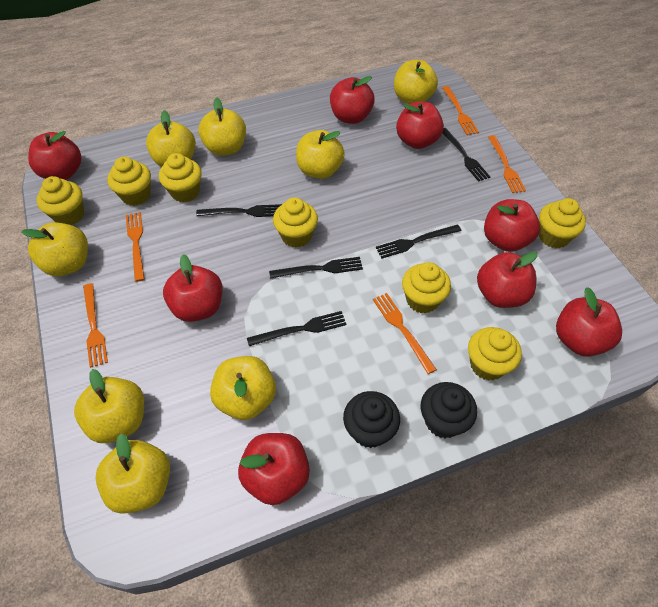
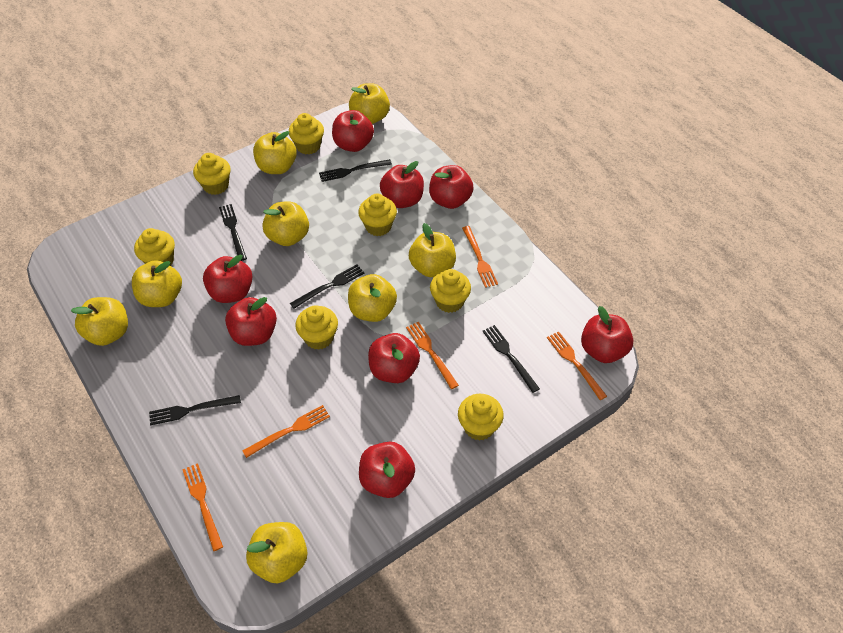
black cupcake: [343,391,400,448] [421,382,477,438] = 2 -> none = 0

